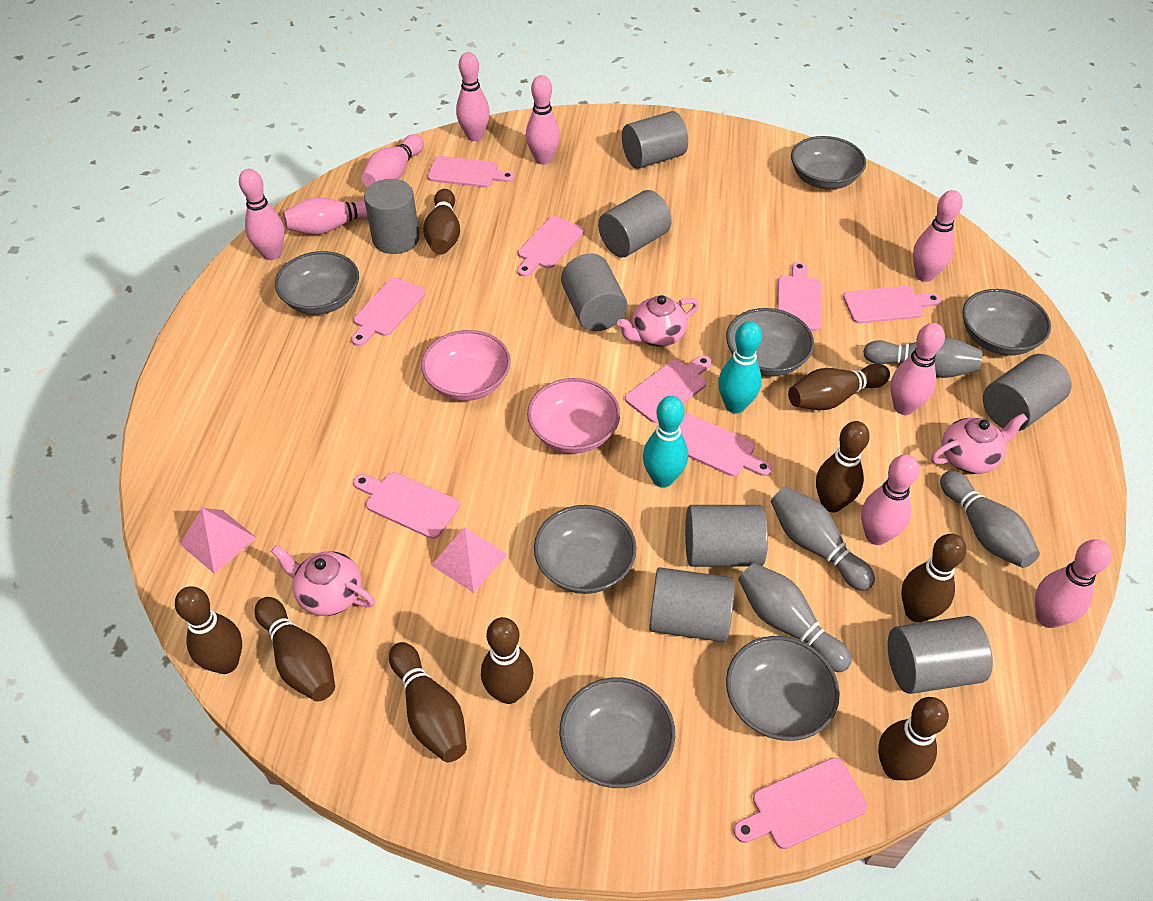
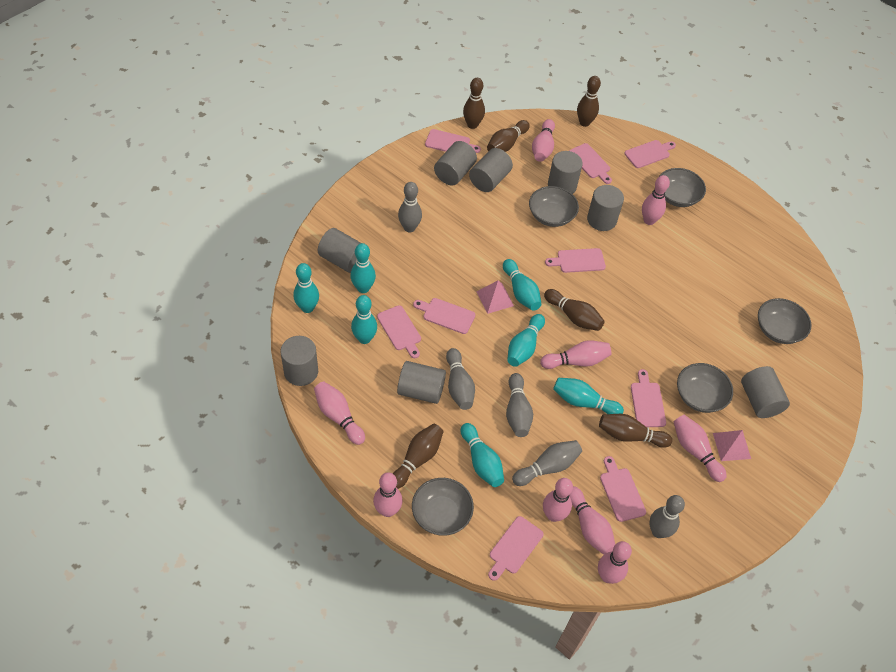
brown bowling pin: [175,586,242,674] [254,597,335,701] [389,642,467,762] [423,189,460,255] [481,617,533,704] [788,364,890,410] [816,421,870,512] [878,697,949,780] [901,534,966,623] = 9 -> [392,424,444,489] [463,78,485,129] [487,120,530,152] [544,289,605,331] [577,76,601,127] [599,414,672,448] = 6
grey bowl: [275,251,359,315] [534,505,637,594] [560,677,675,788] [726,308,814,377] [726,636,840,741] [791,136,866,189] [962,289,1051,355] = 7 -> [412,478,474,536] [529,186,579,227] [659,168,706,207] [677,363,733,413] [758,298,812,344] = 5
grey bowling pin: [738,563,852,672] [771,487,875,591] [863,337,982,378] [940,471,1040,568] = 4 -> [398,182,422,232] [446,348,475,410] [506,373,533,437] [512,440,582,486] [649,495,685,538] = 5
pink bowl: [421,330,511,401] [527,378,620,454] = 2 -> none = 0
pink teapot: [271,545,375,616] [617,295,699,347] [931,413,1028,474] = 3 -> none = 0
turquoise bowling pin: [643,396,688,488] [718,321,762,414] = 2 -> [294,263,319,313] [350,243,376,293] [351,295,377,344] [461,423,504,487] [503,259,541,311] [507,314,545,367] [553,378,624,414] = 7

